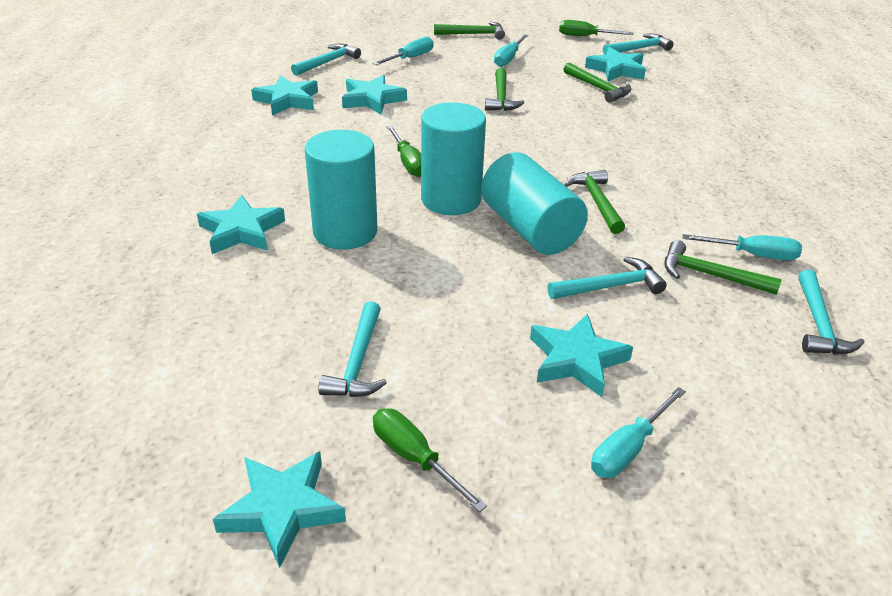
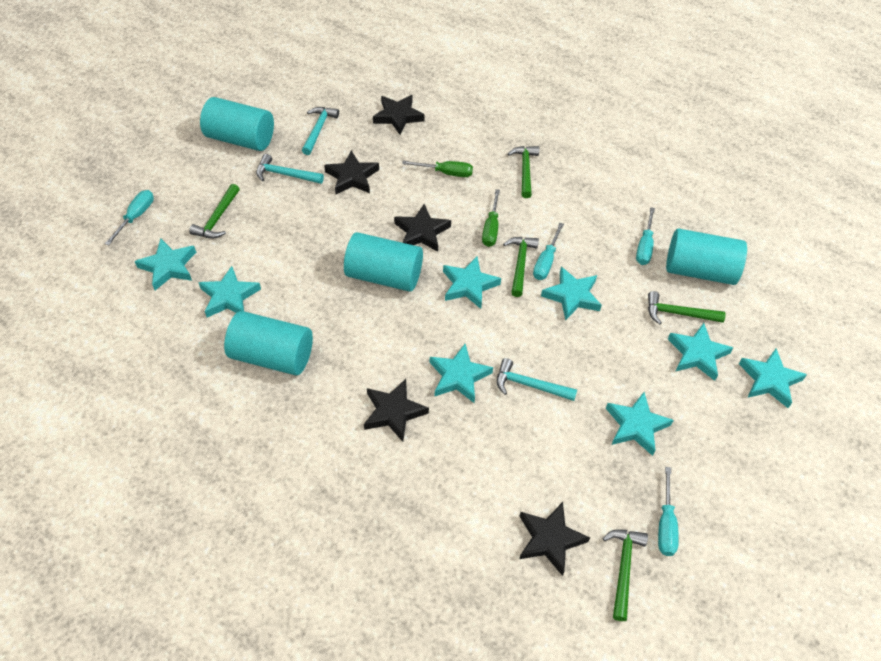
black star: none = 0 -> [324,151,379,194] [364,379,429,442] [373,95,425,135] [394,204,451,252] [519,502,590,576] = 5
green screwdriver: [373,408,487,512] [387,125,421,177] [559,20,633,36] = 3 -> [402,161,473,177] [482,189,500,247] = 2
turquoise cylinder: [305,130,378,250] [421,102,486,215] [481,152,588,255] = 3 -> [200,97,274,151] [224,311,313,375] [344,232,423,292] [666,229,747,285] = 4
turquoise hammer: [291,44,361,76] [318,301,387,397] [548,257,667,299] [603,34,673,55] [798,270,864,355] = 5 -> [256,154,324,184] [302,107,339,155] [497,358,577,401] = 3
turquoise star: [197,195,285,254] [213,451,346,568] [251,75,318,116] [342,75,407,114] [530,314,633,397] [585,47,646,81] = 6 -> [134,238,196,290] [198,266,261,317] [430,344,493,403] [443,257,501,309] [541,267,602,320] [606,392,674,456] [668,323,733,381] [739,348,807,408] = 8

